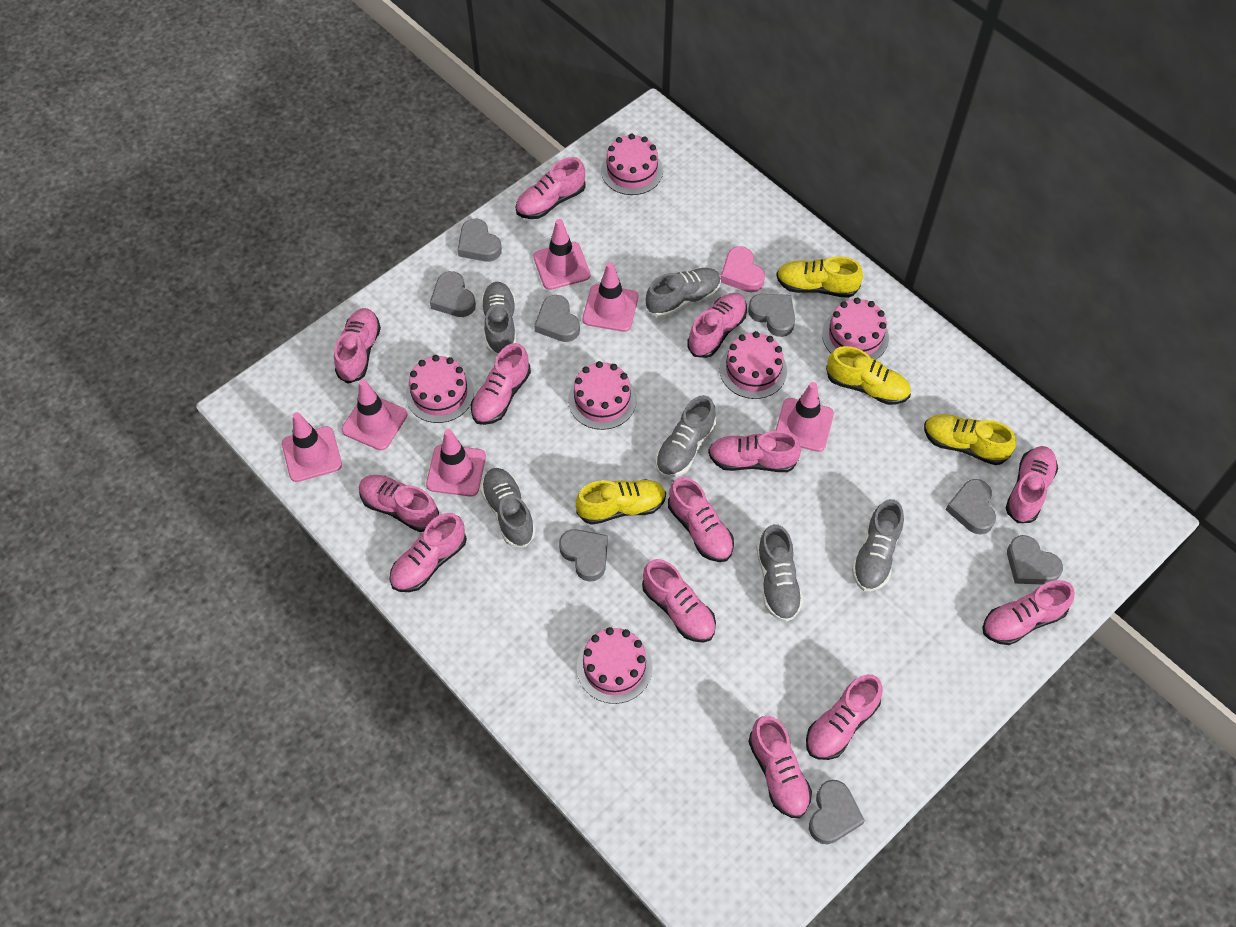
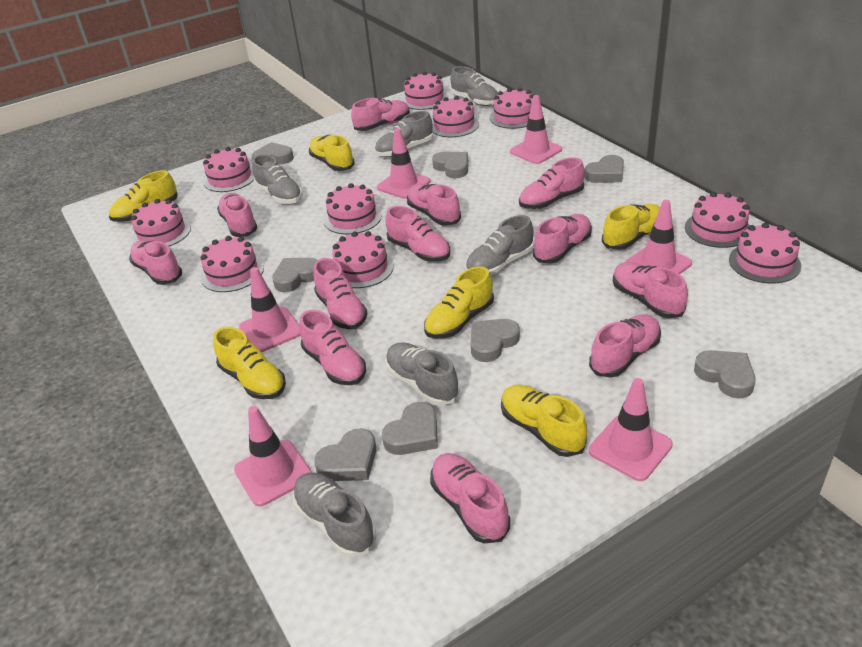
pink cake: [406,355,474,423] [568,361,637,430] [577,627,653,704] [601,134,663,195] [720,331,787,399] [822,298,889,360] = 6 -> [131,199,191,246] [201,236,264,292] [203,147,255,192] [324,183,382,235] [332,231,394,288] [402,72,448,110] [432,96,479,137] [490,88,534,129] [685,192,750,248] [729,223,802,284] = 10
pink heart: [721,246,765,292] = 1 -> none = 0
pink shoe: [334,308,381,384] [359,475,439,532] [389,513,467,592] [471,343,531,425] [515,157,586,219] [642,559,716,643] [668,477,734,562] [687,293,747,358] [708,431,801,472] [748,716,812,818] [806,674,883,760] [982,580,1074,645] [1006,446,1058,523] = 13 -> [129,240,182,285] [217,193,257,237] [299,310,366,385] [313,258,367,329] [351,98,410,131] [386,206,450,262] [407,184,461,226] [430,453,510,543] [519,157,584,209] [533,214,592,263] [589,314,661,378] [613,262,688,318] = 12
yellow shoe: [576,479,666,525] [776,256,863,298] [826,346,911,405] [924,414,1016,465] = 4 -> [109,170,177,222] [213,327,286,399] [309,135,355,171] [424,266,494,338] [501,385,587,457] [602,204,660,250] = 6

